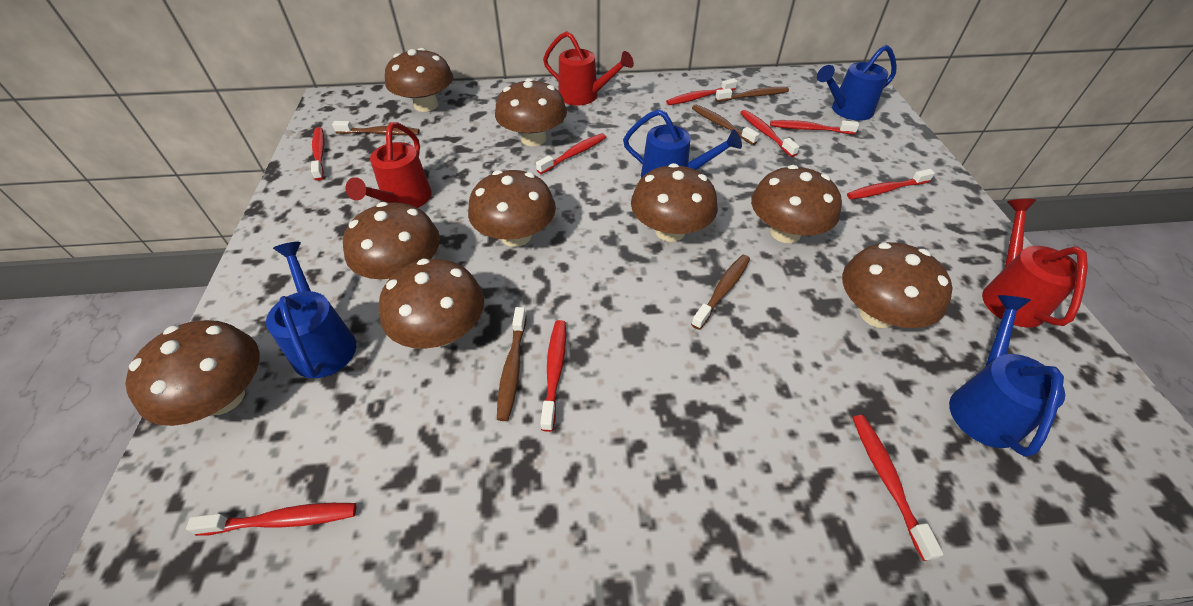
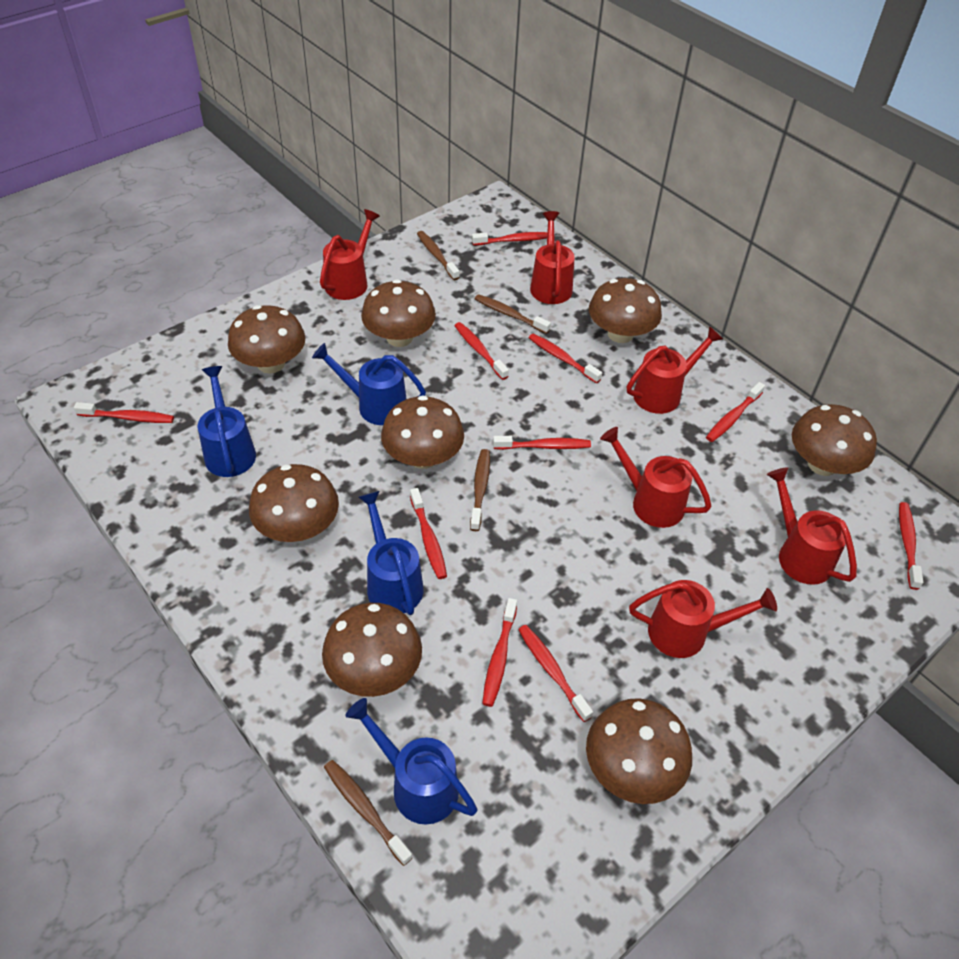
brown mushroom: [125,320,259,426] [343,202,440,279] [379,259,484,349] [385,48,453,112] [468,170,556,247] [495,78,567,146] [631,163,718,242] [751,165,842,243] [842,242,952,328] = 9 -> [228,305,305,374] [249,464,339,542] [322,603,422,697] [361,280,436,347] [381,395,464,469] [586,698,692,804] [589,278,662,343] [792,404,877,476] = 8
brown toothbrush: [332,121,420,135] [497,307,527,421] [691,255,750,330] [692,104,759,145] [715,87,789,102] = 5 -> [324,760,413,866] [417,231,460,280] [470,449,490,531] [475,294,551,334] = 4
red toothbrush: [186,503,356,536] [311,127,325,181] [536,133,606,174] [540,320,566,432] [666,78,737,105] [740,110,800,157] [770,120,859,134] [847,169,935,199] [852,415,943,561] = 9 -> [74,402,174,423] [410,488,447,579] [454,322,509,380] [472,232,547,246] [482,598,517,707] [493,436,591,450] [518,625,593,722] [529,333,602,383] [706,382,765,442] [899,502,923,590] = 10
red watering can: [345,122,432,208] [543,31,634,106] [982,199,1088,328] = 3 -> [320,209,380,300] [530,211,575,304] [600,427,712,528] [627,326,723,414] [629,580,777,658] [767,467,857,585] = 6

